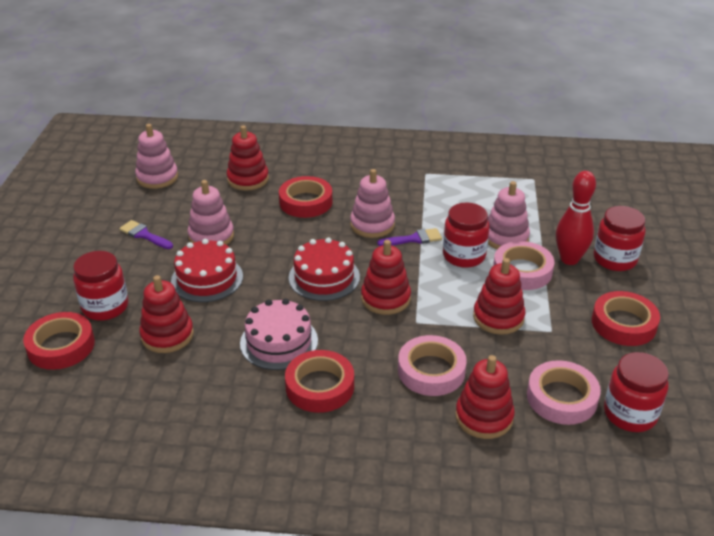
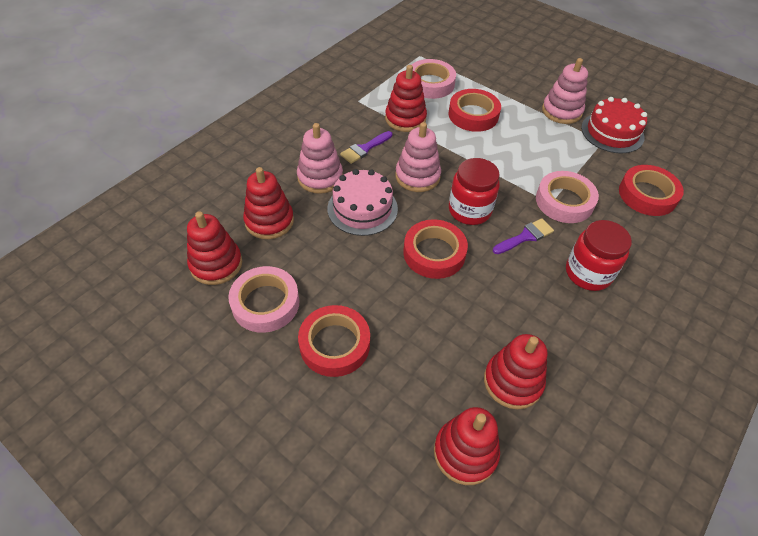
pink stacking toy: [135,124,178,189] [188,180,234,245] [350,169,395,238] [488,181,530,249] = 4 -> [297,123,343,194] [395,122,441,192] [542,58,588,124] = 3
red bowling pin: [556,171,596,265] = 1 -> none = 0
red cake: [171,239,243,302] [289,238,360,301] = 2 -> [581,97,647,154] = 1
red jar: [73,251,129,321] [443,202,489,268] [594,206,645,271] [604,352,669,432] = 4 -> [449,158,499,225] [566,220,632,291] = 2

